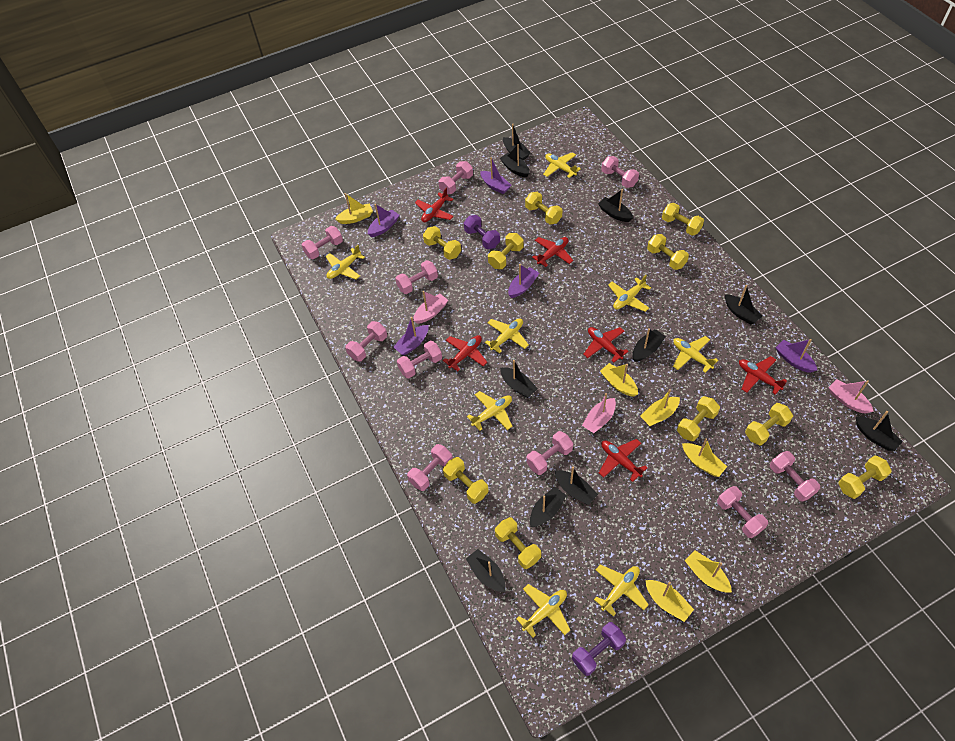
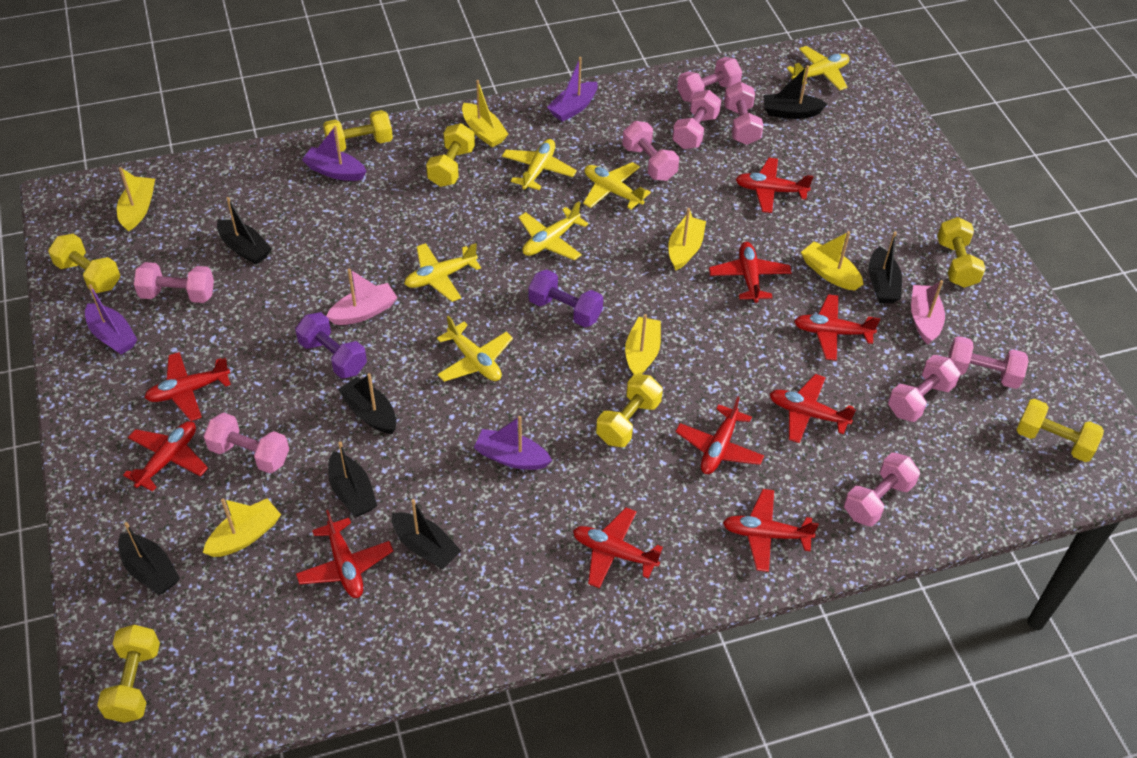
black boat: [466,549,506,592] [500,144,529,177] [500,360,538,398] [503,124,531,160] [530,487,567,527] [555,467,598,505] [598,189,633,222] [632,328,666,362] [725,285,763,325] [856,411,903,451] = 10 -> [118,522,180,595] [217,197,272,265] [328,441,377,517] [338,373,397,434] [392,499,461,569] [763,65,827,119] [868,231,902,303] = 7
pink boat: [413,291,448,324] [582,393,616,433] [828,379,874,414] = 3 -> [326,268,398,325] [911,280,945,345] = 2
pink dumbbell: [302,226,343,259] [345,321,387,362] [395,260,438,294] [397,341,442,378] [407,444,453,491] [439,161,473,194] [526,431,573,475] [601,156,639,188] [717,486,768,538] [770,451,820,502] = 10 -> [134,262,214,303] [204,413,289,473] [622,121,679,181] [672,90,721,149] [677,57,742,102] [724,82,764,145] [844,452,920,526] [888,355,960,422] [948,336,1029,389] = 9
purple boat: [368,204,399,237] [393,317,429,356] [480,157,512,194] [508,264,539,298] [775,339,817,373] = 5 -> [85,284,137,355] [302,126,367,181] [474,416,552,470] [547,57,598,122] = 4
red plane: [415,188,454,222] [443,335,487,371] [532,237,573,267] [583,327,629,363] [599,439,648,482] [739,356,787,395] = 6 -> [123,421,208,492] [144,352,231,421] [296,510,393,598] [573,508,663,588] [675,397,764,474] [709,242,792,303] [723,489,819,572] [736,158,813,213] [770,374,856,444] [794,294,880,361] = 10
yellow dumbbell: [423,226,461,260] [443,457,489,504] [488,233,523,269] [495,517,541,569] [525,192,562,225] [647,234,689,270] [662,203,704,236] [677,396,720,441] [745,403,793,445] [838,455,892,499] = 10 -> [48,234,120,293] [97,625,160,723] [323,110,393,152] [426,123,475,187] [596,374,663,447] [937,217,985,288] [1016,399,1104,462] = 7
yellow plane: [326,245,365,279] [467,391,512,431] [485,318,529,353] [516,584,570,638] [543,152,581,178] [594,565,649,616] [608,275,651,312] [673,336,718,373] = 8 -> [404,243,481,302] [437,316,513,382] [502,139,577,191] [518,201,588,260] [583,162,651,209] [787,46,850,90] = 6

